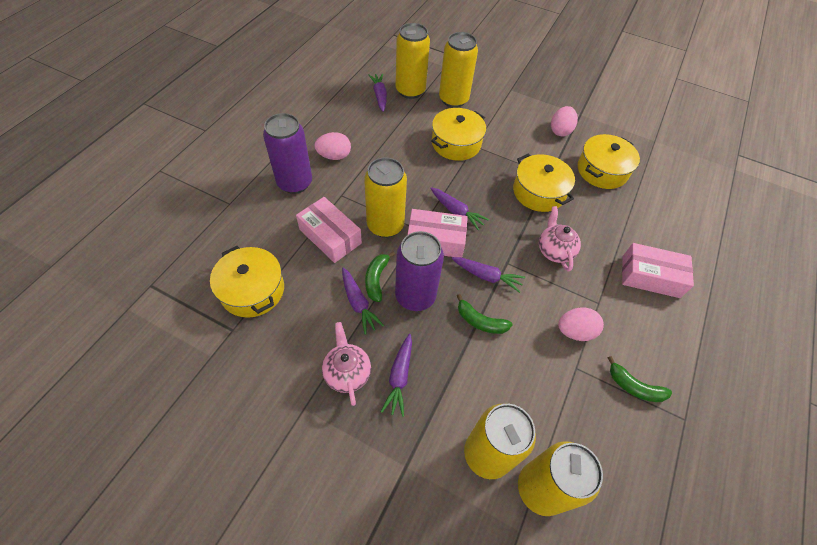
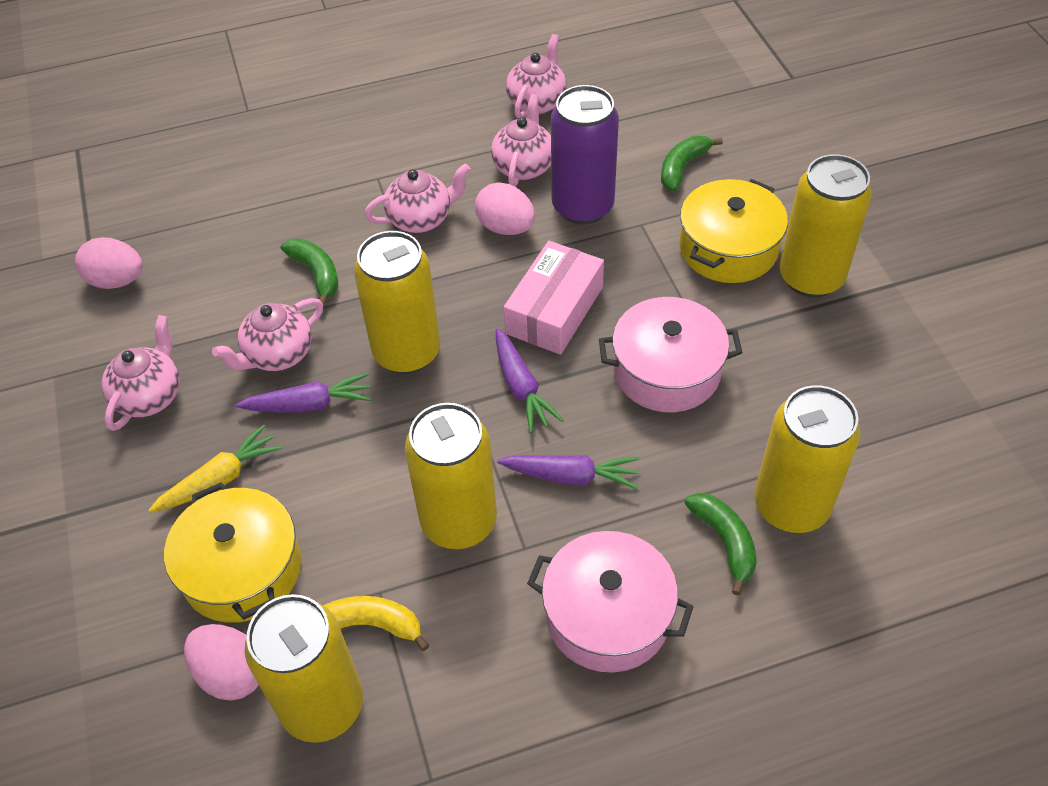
pink box: [296,197,362,263] [407,209,468,258] [622,243,694,298] = 3 -> [504,241,604,355] = 1
pink pot: none = 0 -> [527,531,694,673] [599,297,742,412] = 2
pink teapot: [322,322,371,406] [539,206,581,272] = 2 -> [102,315,180,431] [212,298,323,371] [364,163,471,233] [491,94,551,187] [506,34,567,118] = 5
purple can: [263,113,312,194] [395,231,444,311] = 2 -> [551,85,619,224] = 1
purple carrot: [342,267,384,335] [369,73,387,112] [381,334,412,417] [430,187,489,230] [452,257,525,293] = 5 -> [236,373,372,413] [496,328,563,433] [497,455,639,489] = 3
yellow banana: none = 0 -> [323,596,429,651] = 1
yellow carrot: none = 0 -> [149,424,282,513] = 1
yellow pot: [210,246,284,318] [431,108,486,161] [513,154,575,212] [578,134,640,189] = 4 -> [164,482,301,623] [679,179,788,283] = 2

